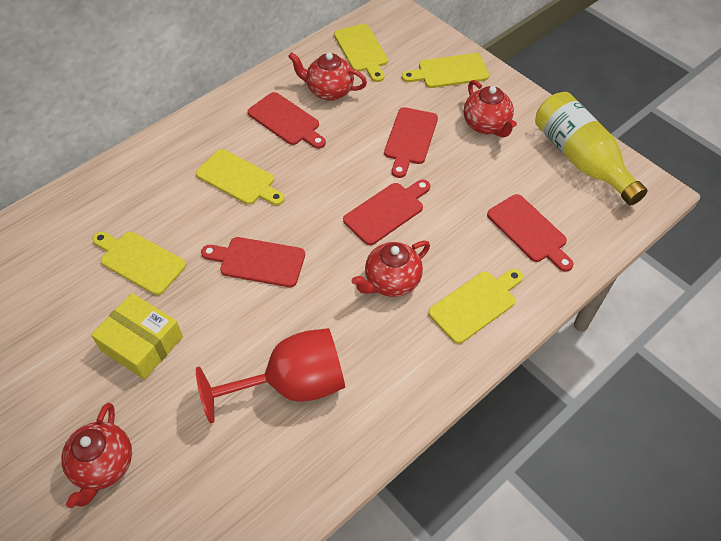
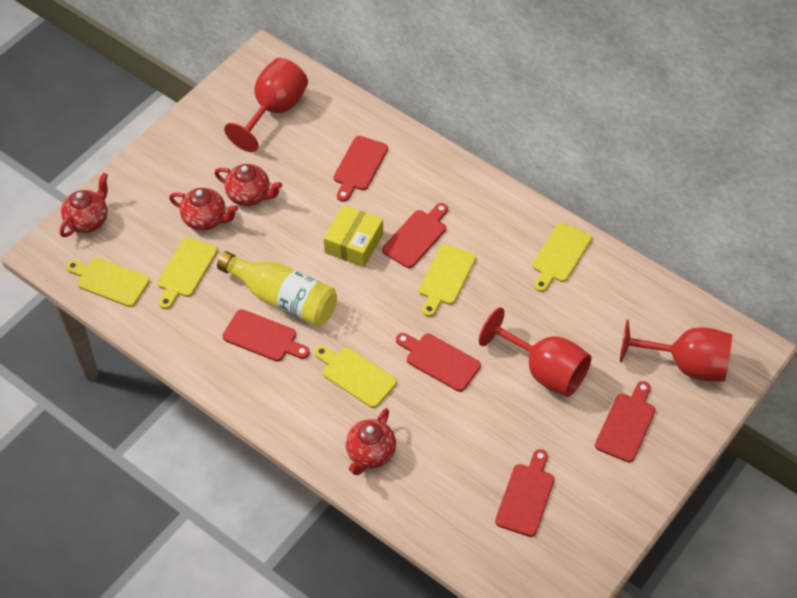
red cutting board: [201,237,305,287] [248,92,326,149] [343,180,430,245] [384,107,438,178] [487,194,574,272] = 5 -> [222,309,310,362] [334,136,388,202] [382,203,448,268] [396,333,481,392] [495,449,554,537] [595,381,655,462] = 6
red goblet: [196,328,345,424] = 1 -> [224,58,308,152] [479,307,592,397] [620,319,732,382] = 3

